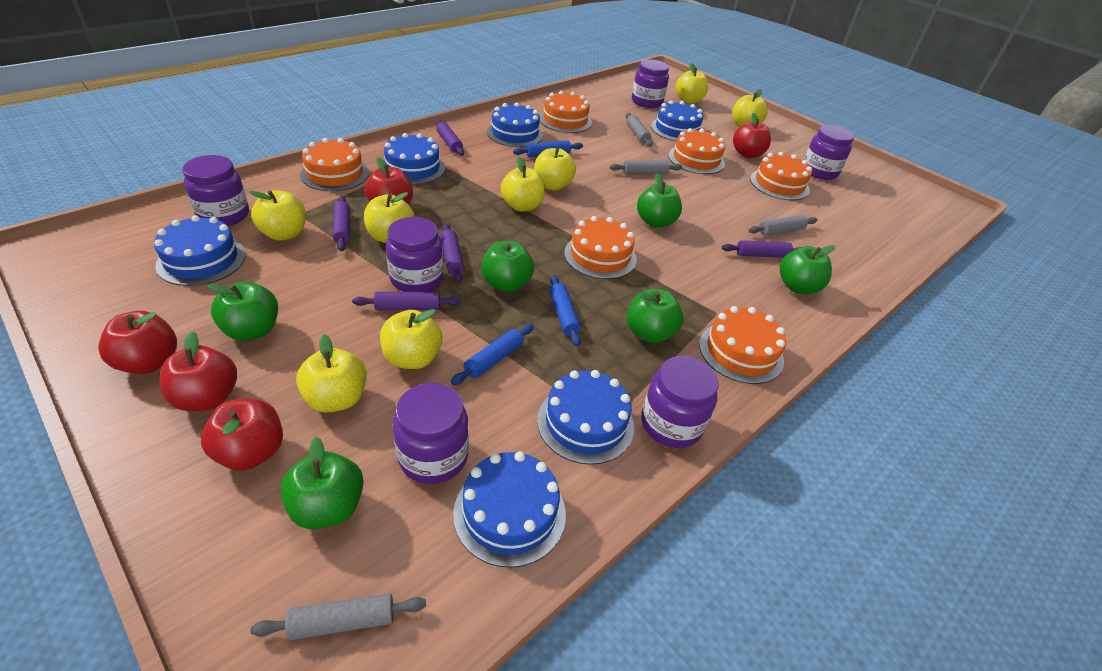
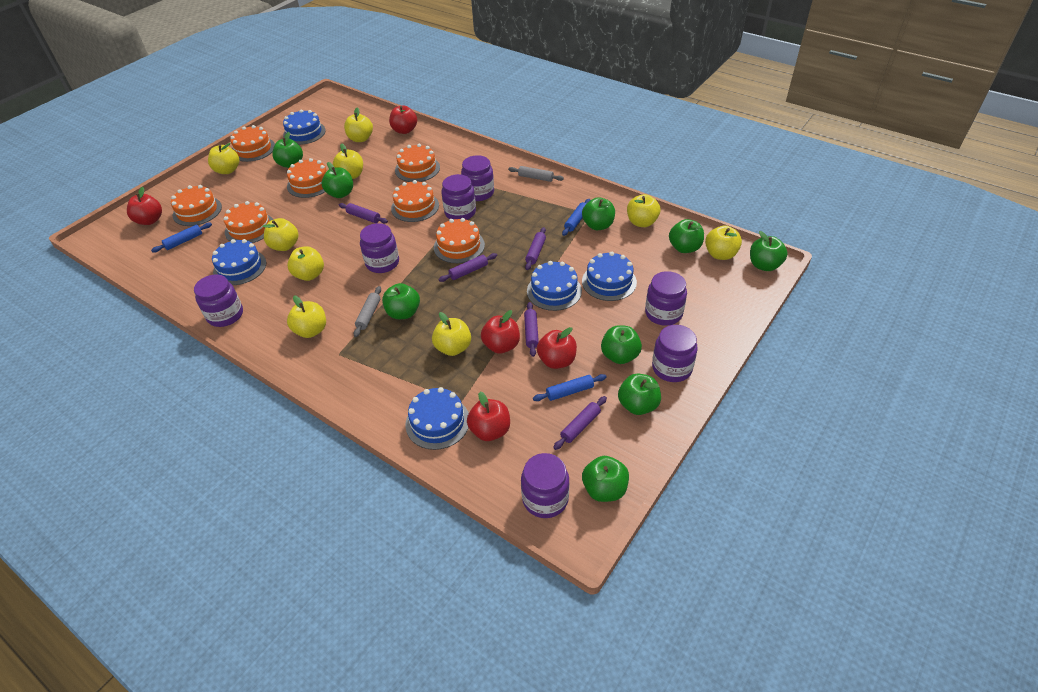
blue cake: [154,215,246,286] [384,133,445,185] [453,451,566,568] [487,102,543,147] [537,370,634,465] [651,100,703,141] = 6 -> [212,239,266,285] [283,109,326,145] [405,387,469,450] [527,261,582,311] [582,252,637,301] = 5
green apple: [207,282,278,341] [280,437,364,529] [481,241,534,292] [627,289,683,343] [637,174,682,228] [779,245,835,294] = 6 -> [272,132,303,168] [322,162,353,198] [382,283,420,319] [582,197,615,230] [582,456,629,502] [601,325,642,364] [618,374,661,415] [669,219,704,253] [750,231,788,271] = 9
grey rolling pin: [251,593,426,640] [610,160,682,174] [626,113,653,146] [748,215,817,235] = 4 -> [354,286,381,337] [508,166,564,182] = 2
orange cake: [300,138,369,191] [539,91,592,133] [564,216,637,279] [668,128,725,174] [699,306,786,384] [750,152,812,200] = 6 -> [171,185,222,226] [224,201,273,243] [230,125,275,162] [287,158,327,198] [391,180,439,222] [395,144,440,182] [434,218,485,263] = 7
purple jar: [183,155,249,226] [386,217,443,292] [393,383,469,484] [632,59,669,108] [641,356,719,448] [804,125,854,180] = 6 -> [194,274,243,327] [360,223,399,273] [441,174,476,220] [461,155,494,201] [521,453,569,518] [645,271,687,326] [652,325,698,382] = 7
yellow apple: [249,190,306,241] [296,334,367,413] [364,192,415,243] [380,309,443,369] [501,157,545,212] [534,148,576,191] [676,63,708,104] [732,89,768,127] = 8 -> [208,143,239,174] [262,218,299,251] [287,246,324,281] [287,296,326,338] [333,143,363,179] [344,107,373,142] [432,312,471,356] [627,194,661,227] [705,225,742,260] = 9

